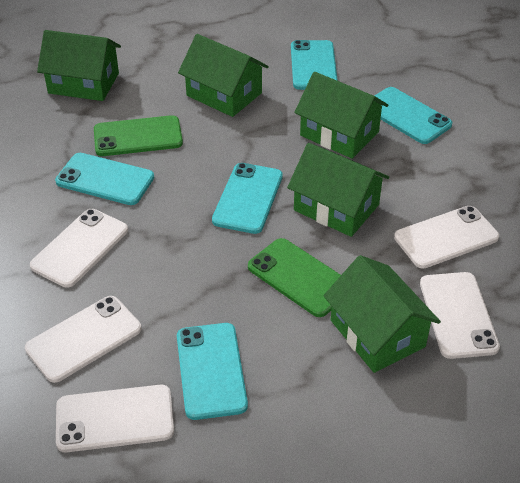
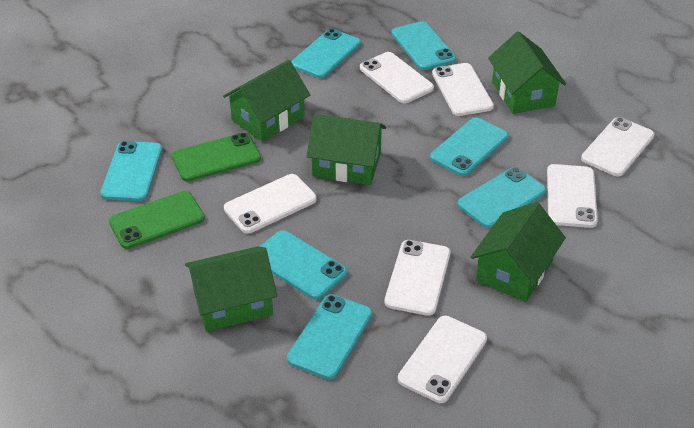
turquoise phone: [55,153,154,205] [177,323,248,420] [212,163,283,234] [291,40,338,90] [375,87,452,144] = 5 -> [100,141,162,201] [259,230,347,300] [287,294,372,379] [291,29,361,78] [392,21,456,70] [430,117,508,176] [457,167,546,228] = 7
white phone: [25,296,141,383] [30,209,128,288] [56,385,174,452] [394,206,499,269] [420,272,500,359] = 5 -> [224,174,317,234] [360,52,434,103] [384,240,450,316] [398,316,487,403] [432,63,494,116] [547,164,598,228] [581,117,655,176] = 7

